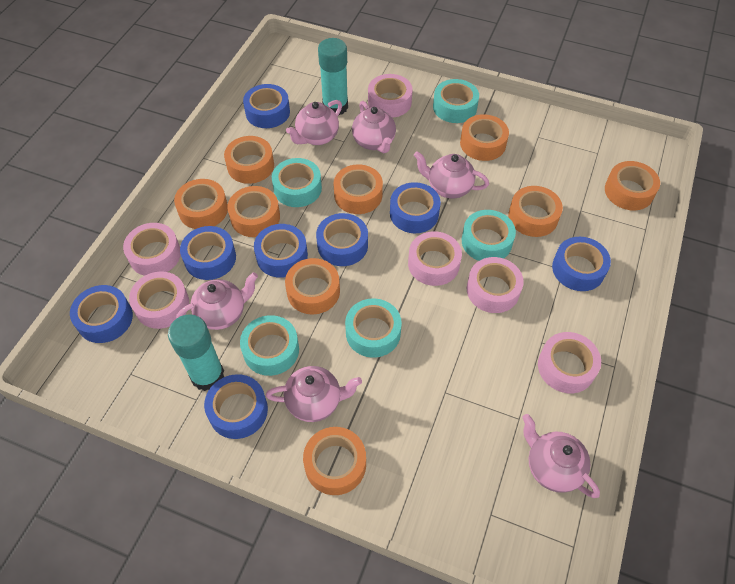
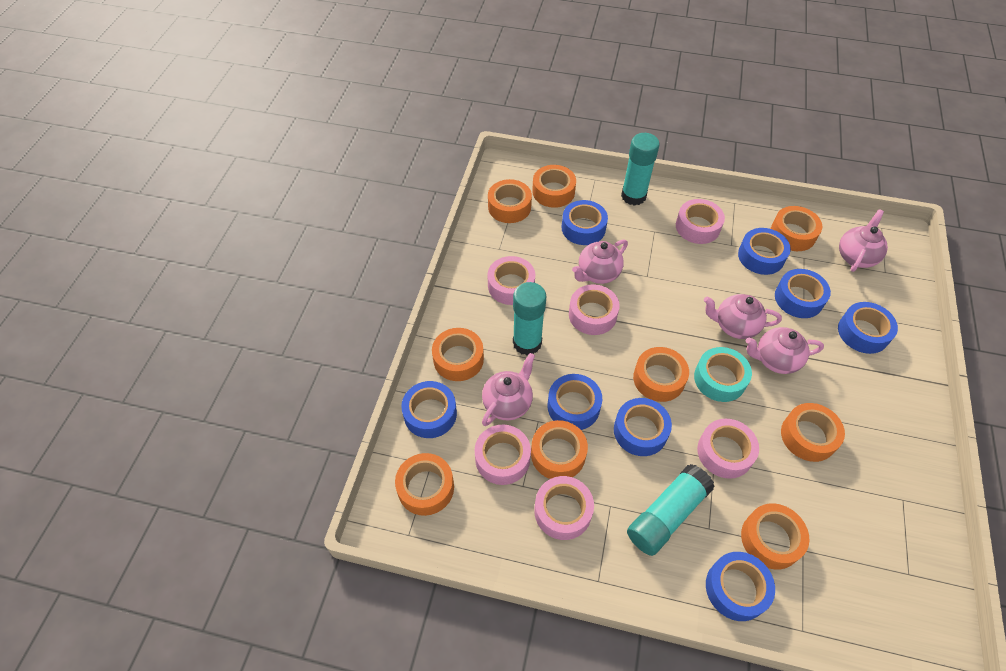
pink teapot: [176,272,258,330] [266,366,362,422] [286,100,342,145] [352,101,396,153] [414,151,489,199] [522,414,600,498] = 6 -> [482,353,535,426] [572,239,628,284] [704,294,782,339] [746,327,824,374] [839,209,888,272] = 5
turquoise glue stick: [168,314,224,391] [318,38,348,116] = 2 -> [513,282,547,355] [621,133,660,206] [627,464,715,556] = 3
turquoise tape: [240,315,299,376] [272,158,322,207] [345,298,402,358] [433,79,479,123] [462,210,516,261] = 5 -> [694,347,752,402] = 1

